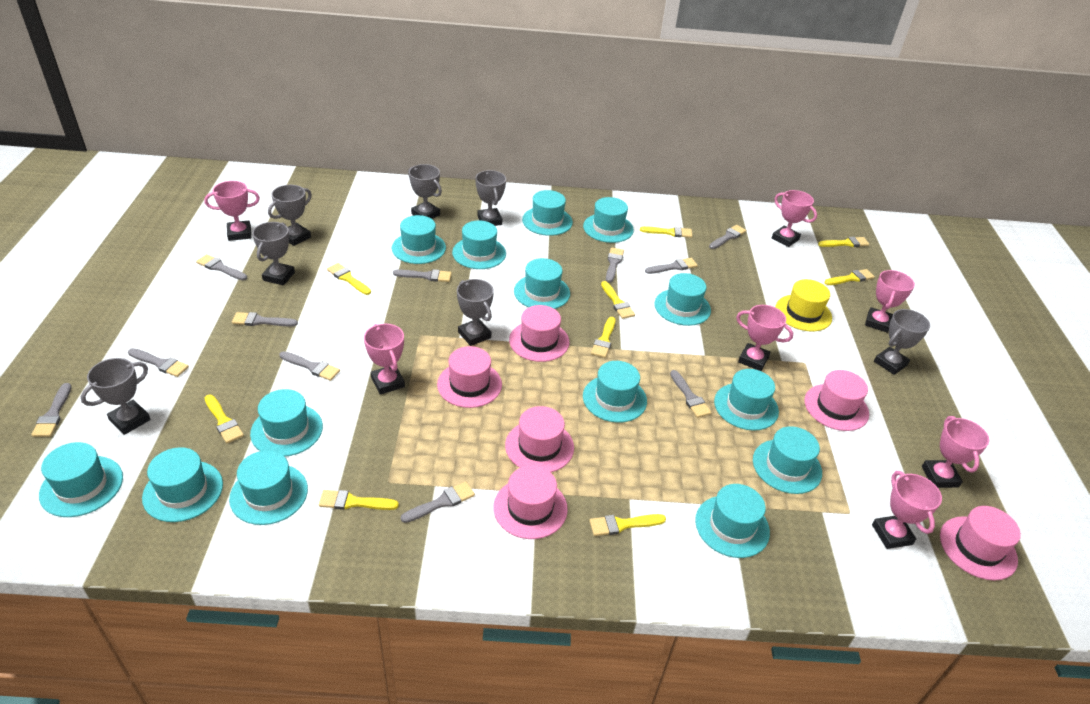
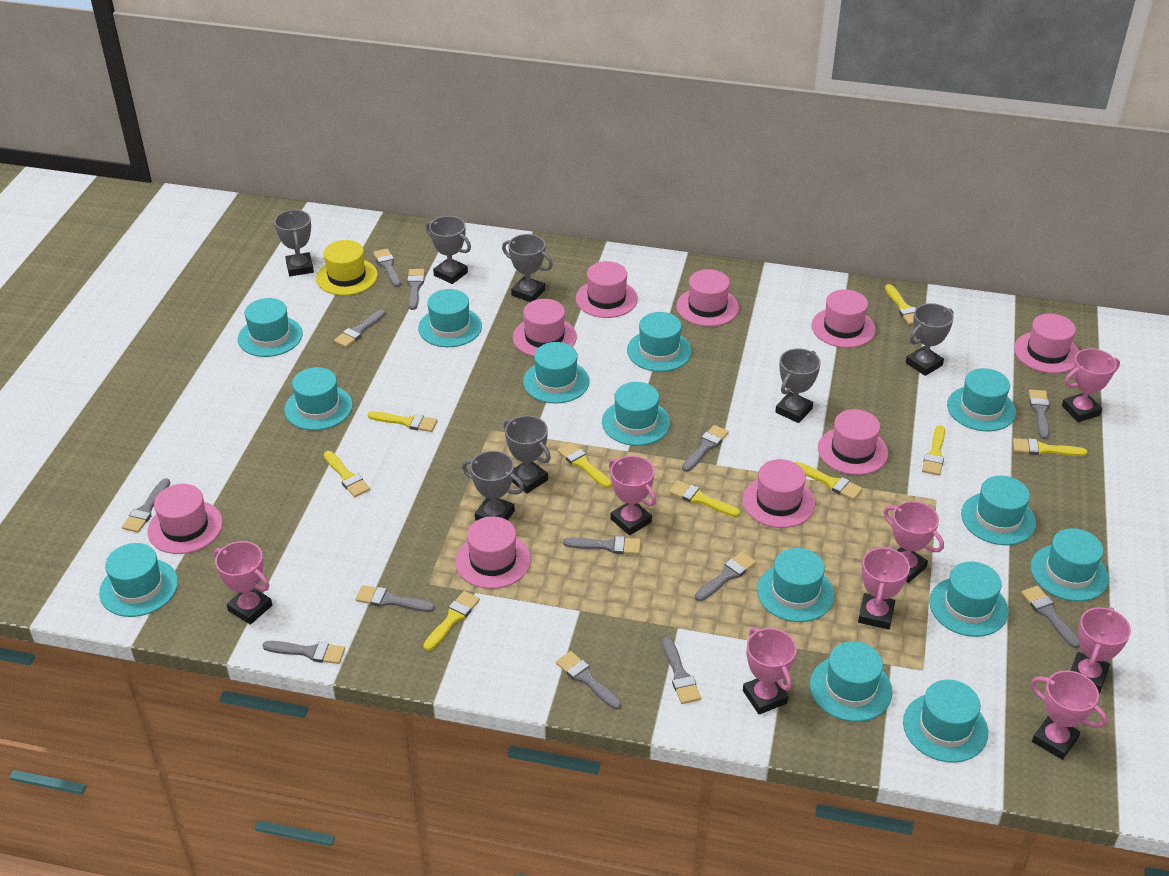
grey brush: [31,383,72,437] [128,348,189,377] [196,254,247,280] [232,312,298,326] [280,351,340,381] [393,269,452,282] [401,482,475,523] [606,247,624,283] [645,258,698,274] [670,370,712,418] [709,225,746,249] = 11 -> [122,478,170,533] [262,641,345,664] [334,310,386,348] [355,585,435,612] [373,248,401,287] [407,269,425,310] [556,651,622,710] [563,536,641,554] [662,637,701,704] [682,425,729,472] [695,552,756,601] [1021,586,1079,648] [1029,389,1050,439] = 13
pink hat: [437,346,502,408] [493,465,568,539] [505,406,574,472] [509,305,570,362] [804,370,869,431] [940,506,1021,581] = 6 -> [148,484,223,554] [455,516,531,589] [513,299,577,356] [576,261,638,318] [676,269,739,327] [742,459,815,528] [811,289,876,348] [818,409,888,475] [1014,314,1079,373] = 9
pink trophy: [204,181,260,241] [364,324,405,395] [736,305,793,371] [772,190,817,247] [865,270,915,333] [872,471,942,549] [922,416,989,488] = 7 -> [214,541,272,625] [609,456,656,535] [743,627,797,714] [858,546,910,630] [884,501,944,583] [1031,670,1107,760] [1062,348,1120,422] [1070,607,1131,693] = 8

